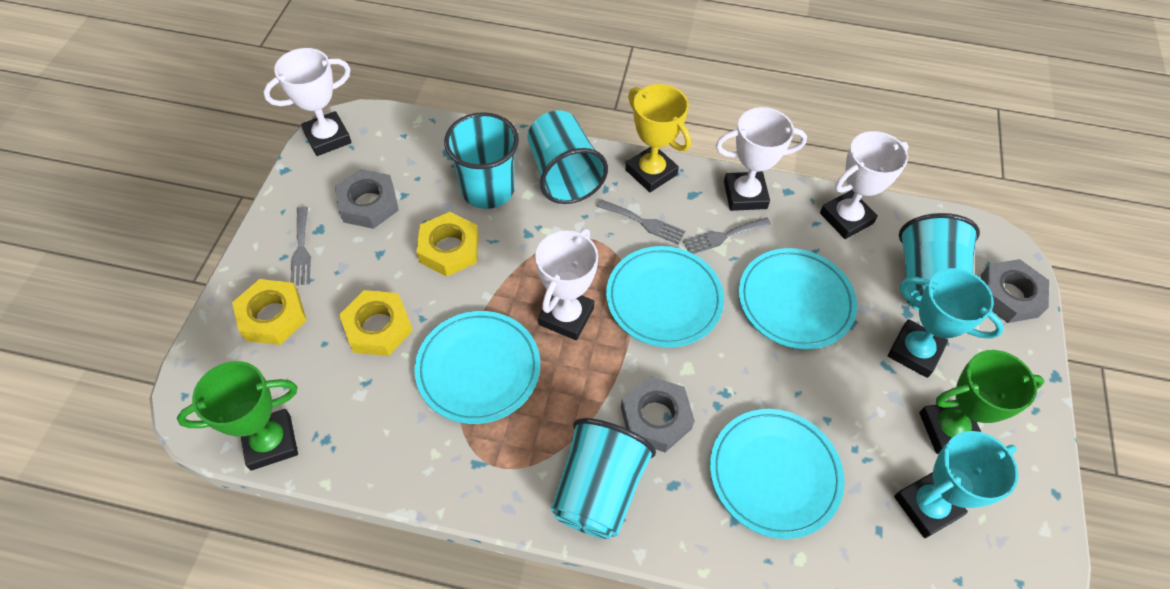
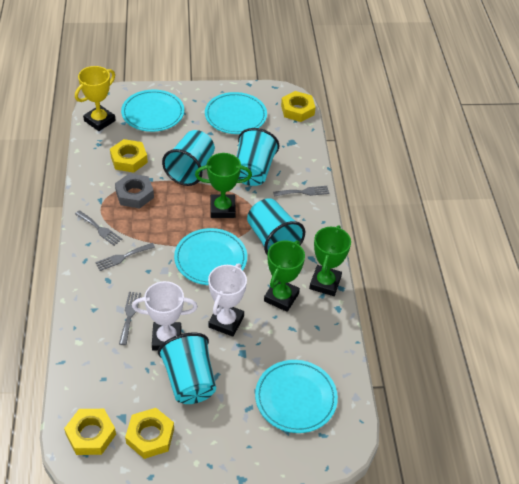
green trophy: [177,361,298,471] [919,350,1044,454] = 2 -> [195,153,252,218] [264,240,305,312] [309,225,351,296] = 3
grey fork: [290,206,311,286] [597,199,685,244] [683,217,772,254] = 3 -> [75,210,122,246] [95,243,155,271] [119,292,141,345] [273,186,329,197] = 4
grey nut: [335,169,399,229] [621,376,695,452] [980,259,1049,323] = 3 -> [115,173,154,209] = 1
turquoise trophy: [888,268,1004,378] [894,431,1018,538] = 2 -> none = 0
white trophy: [263,48,352,156] [535,228,598,340] [716,107,807,211] [820,131,909,239] = 4 -> [132,281,198,350] [208,264,247,337] = 2
yellow nut: [232,279,307,345] [339,290,413,356] [417,212,479,276] = 3 -> [64,409,116,455] [110,139,148,173] [125,408,174,459] [281,91,316,122] = 4

